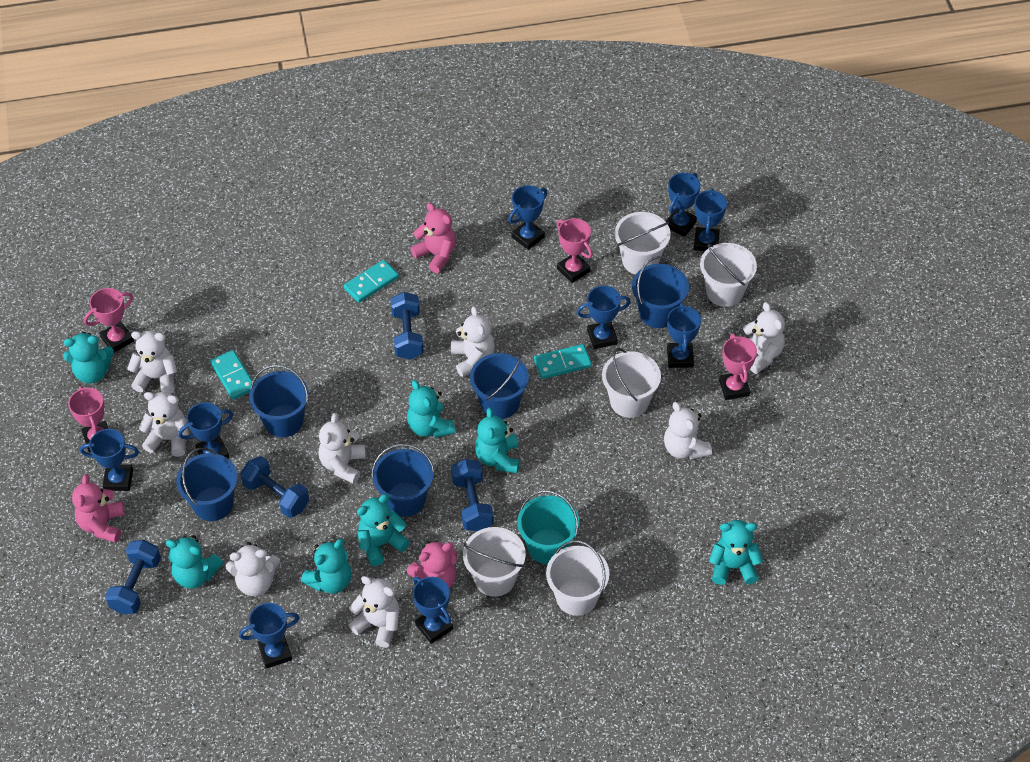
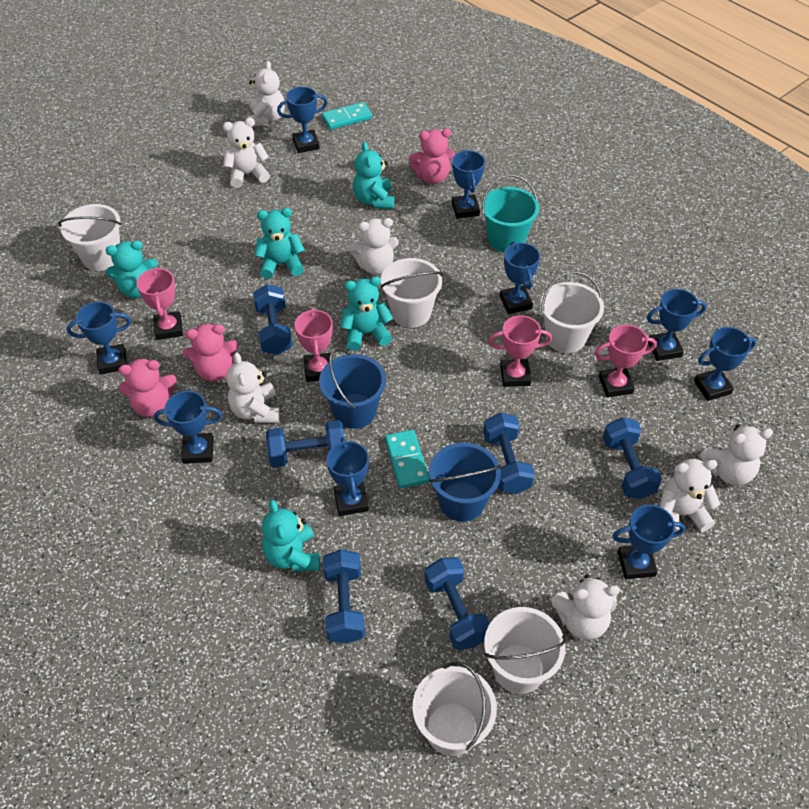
blue bucket: [176,448,238,521] [249,365,309,437] [371,444,435,517] [470,353,529,419] [632,256,689,328] = 5 -> [319,349,386,429] [429,443,502,522] = 2
blue dumbbell: [105,540,161,614] [240,456,309,518] [390,292,424,360] [451,459,494,531] = 4 -> [253,284,292,355] [266,420,345,468] [323,549,365,644] [425,557,490,650] [483,413,535,494] [603,417,662,499] = 6
turquoise domino: [210,350,252,400] [344,260,399,303] [534,344,592,379] = 3 -> [322,102,372,130] [385,430,429,488] = 2
turquoise teddy bear: [63,332,114,383] [166,535,223,589] [301,539,352,594] [357,494,410,566] [407,380,455,438] [475,408,520,473] [709,520,763,585] = 7 -> [106,240,158,298] [254,208,304,279] [262,500,320,572] [340,276,393,351] [353,142,395,209] = 5
white teddy bear: [127,331,177,393] [139,392,189,457] [226,542,280,596] [318,413,366,484] [349,576,399,648] [451,306,495,377] [664,402,712,460] [743,302,785,374] = 8 -> [223,118,270,188] [227,352,280,423] [248,61,285,127] [349,218,399,275] [551,574,620,640] [659,459,720,532] [699,424,773,486] = 7

